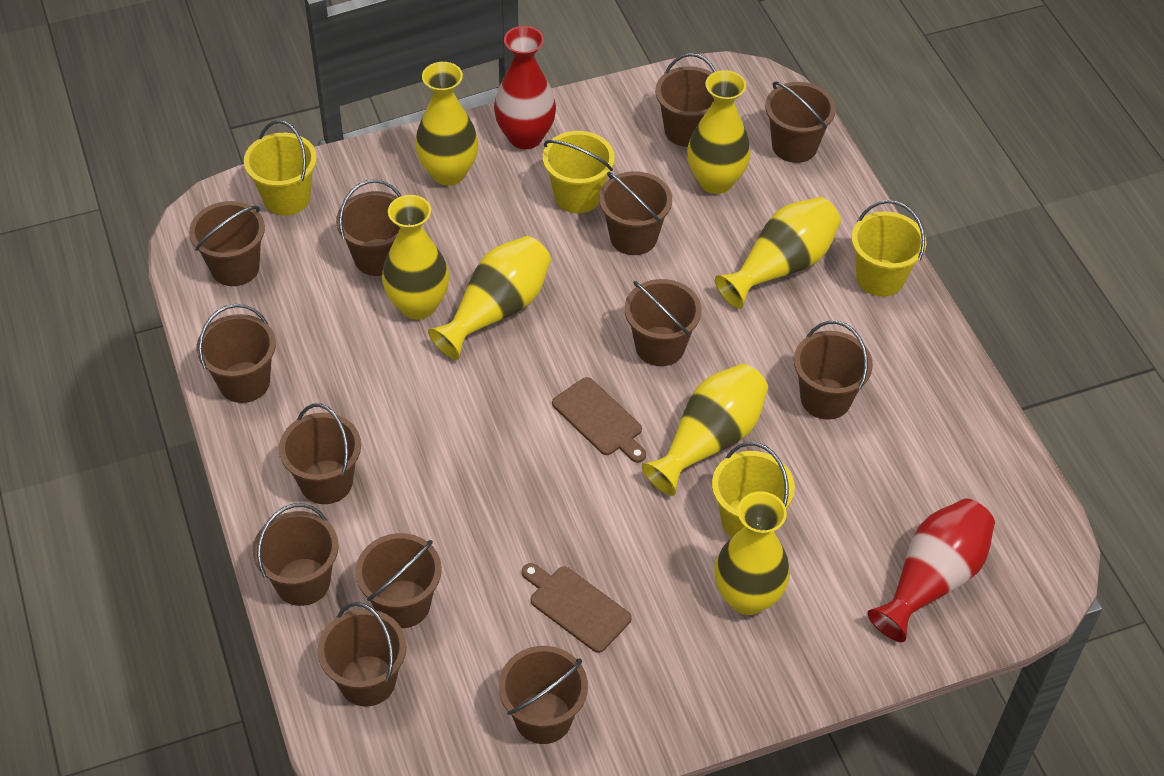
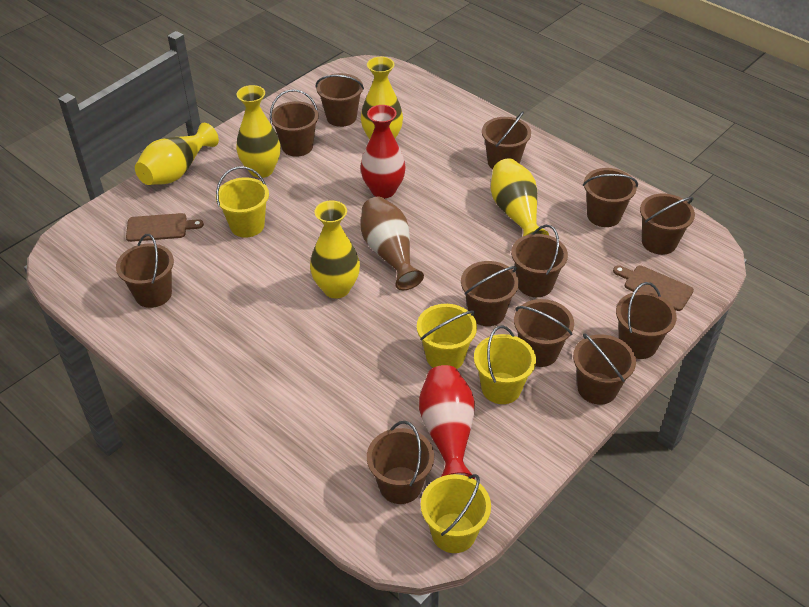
brown bucket: [189,201,265,286] [196,304,276,403] [253,503,339,606] [279,403,361,504] [318,602,406,707] [336,179,401,276] [355,533,442,628] [499,646,588,744] [599,171,672,255] [625,279,702,366] [655,53,716,147] [765,81,836,163] [794,321,873,420] = 13 -> [116,234,174,308] [270,89,319,157] [316,73,364,127] [367,421,434,504] [461,261,519,326] [482,111,531,169] [511,225,568,297] [514,299,574,367] [573,333,636,405] [583,168,638,227] [616,282,677,359] [640,194,695,255] = 12
brown vase: none = 0 -> [361,197,424,290] = 1
yellow vase: [382,195,449,320] [415,62,478,186] [428,236,551,360] [642,363,768,496] [687,70,751,194] [714,491,790,615] [715,197,841,309] = 7 -> [135,123,219,185] [236,85,280,178] [310,200,360,299] [361,57,403,139] [491,158,549,236] = 5

